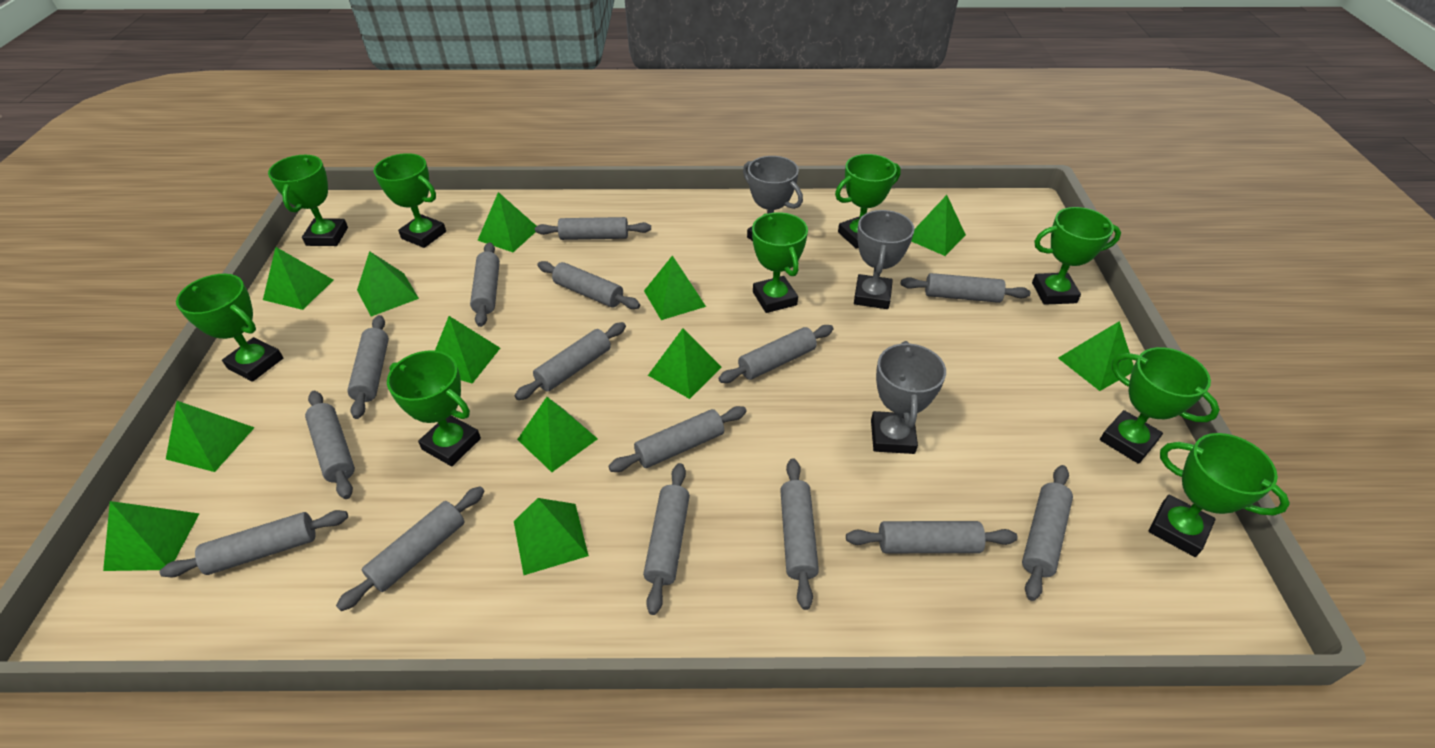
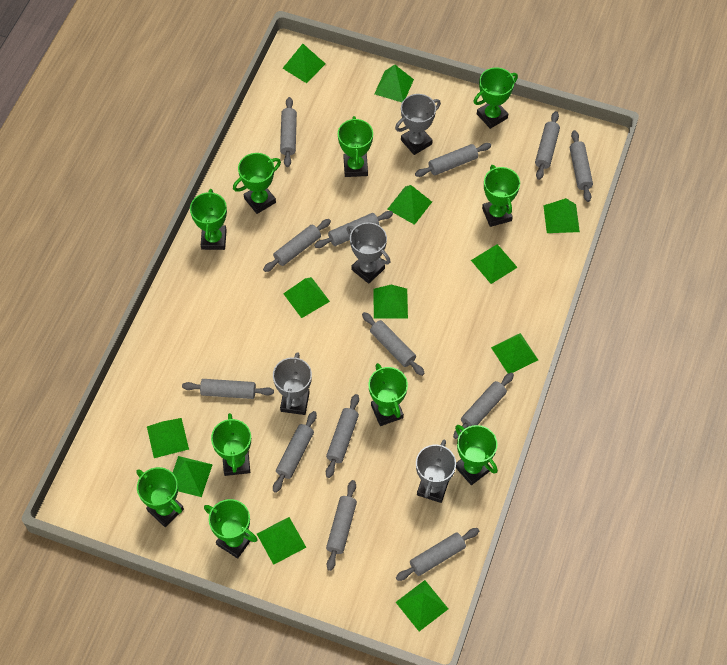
green trophy: [176,274,283,382] [268,155,348,246] [374,153,446,248] [387,351,481,466] [752,212,808,313] [835,154,901,249] [1032,207,1121,305] [1100,347,1220,464] [1148,433,1290,557] = 9 -> [136,467,184,527] [190,189,227,250] [204,499,258,558] [211,413,251,476] [233,153,281,214] [338,116,373,177] [369,363,408,426] [455,425,498,485] [474,67,518,129] [482,165,520,227] = 10
grey rolling pin: [160,510,348,577] [305,391,355,499] [336,486,484,611] [347,315,389,419] [470,242,500,327] [515,322,626,400] [535,217,651,240] [537,261,640,309] [608,406,747,472] [643,463,690,615] [718,325,834,383] [780,458,819,610] [846,521,1018,553] [901,273,1031,303] [1022,465,1073,601] = 15 -> [182,379,274,399] [263,219,331,272] [273,411,317,493] [280,97,297,167] [314,211,393,248] [326,394,359,478] [326,480,357,571] [362,312,425,376] [396,528,479,581] [415,143,491,177] [453,373,514,439] [535,111,560,180] [570,130,593,202] = 13
grey trophy: [743,156,803,241] [854,210,915,309] [871,341,946,454] = 3 -> [273,352,312,415] [346,222,390,284] [395,94,441,155] [416,440,456,503] = 4

